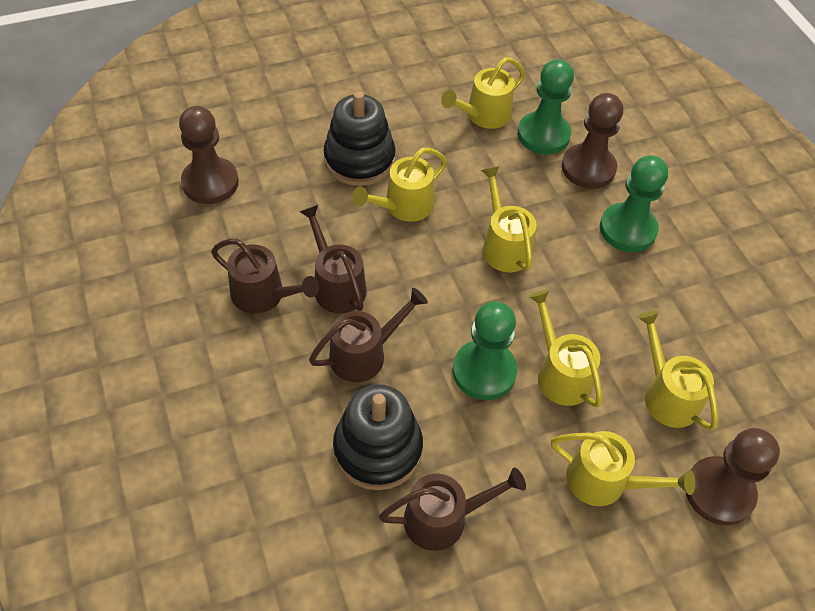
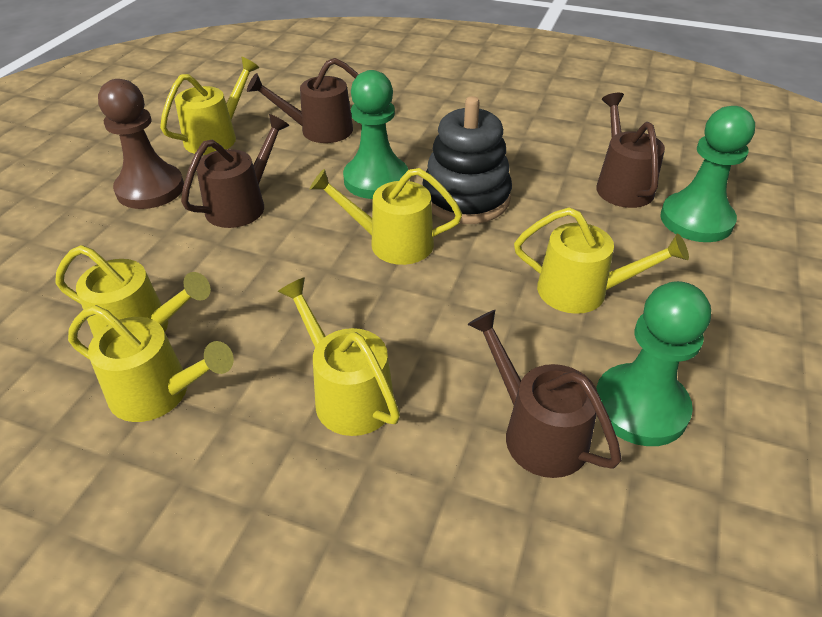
black stacking toy: [324,92,396,186] [333,384,423,490] = 2 -> [423,96,512,224] = 1
brown pawn: [179,106,239,204] [562,93,623,189] [686,428,780,525] = 3 -> [98,79,184,209] = 1

